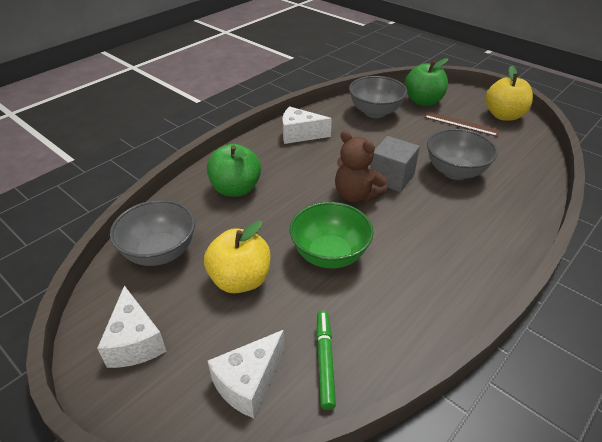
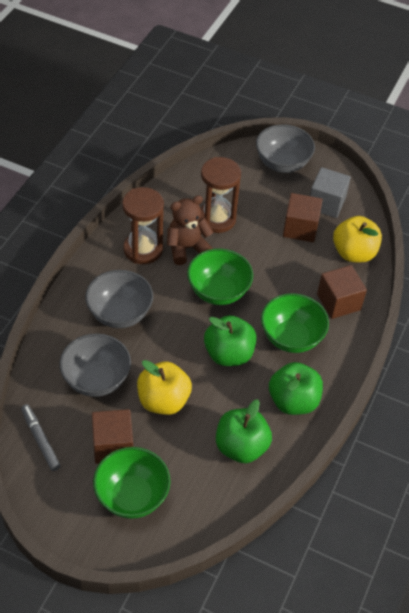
brown cube: none = 0 -> [92,409,133,464] [283,193,323,242] [317,265,367,319] = 3
brown hourglass: none = 0 -> [122,187,164,264] [200,157,241,233] = 2
brown ruler: [424,112,500,137] = 1 -> none = 0
green apple: [207,144,261,197] [405,58,448,106] = 2 -> [204,315,257,366] [216,399,272,463] [269,362,323,415] = 3
green bowl: [289,202,374,268] = 1 -> [93,447,171,519] [187,248,253,305] [261,293,329,353] = 3
green marker: [316,311,336,410] = 1 -> none = 0
grey marker: none = 0 -> [21,404,60,471] = 1
white cheese: [97,285,167,368] [208,330,284,418] [283,106,332,144] = 3 -> none = 0

